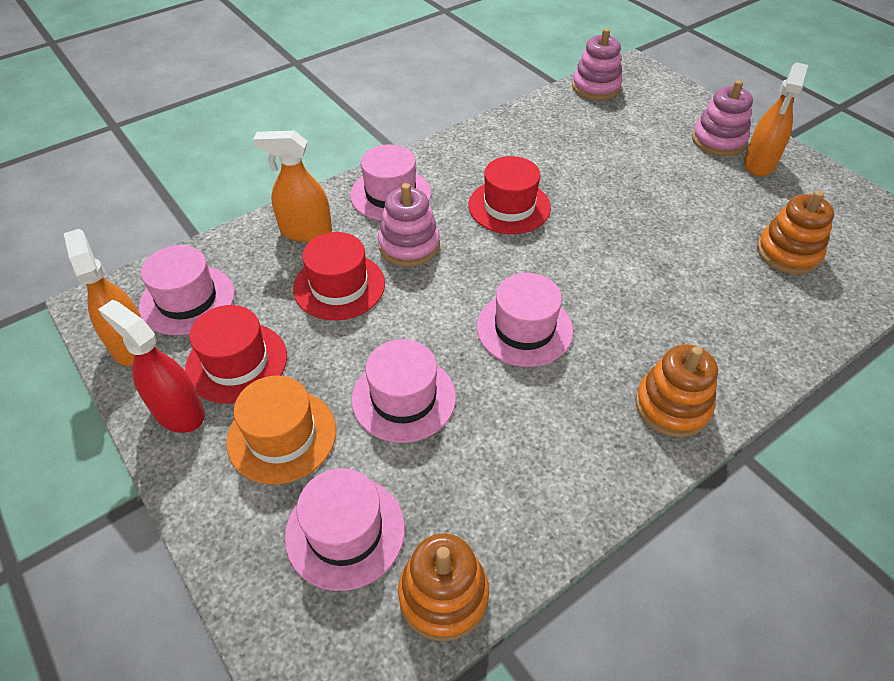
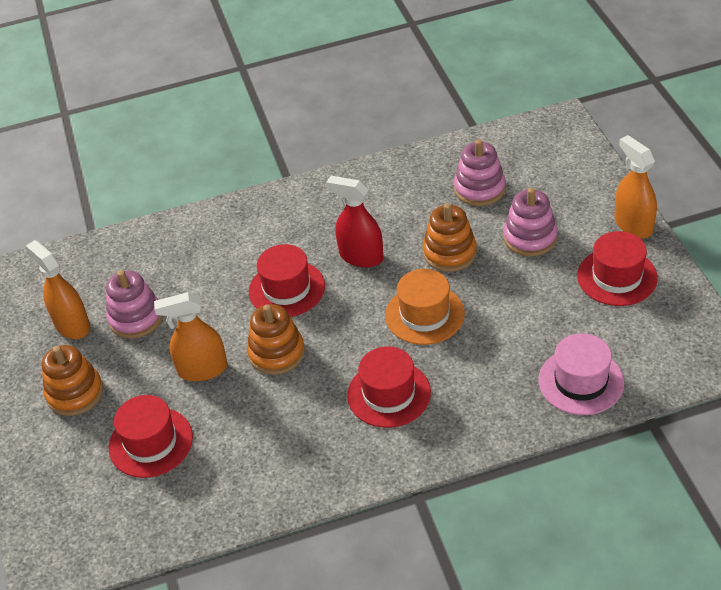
pink hat: [139,245,235,335] [285,468,405,591] [350,145,431,221] [351,339,456,443] [477,273,573,367] = 5 -> [539,333,624,415] = 1
red hat: [185,305,287,404] [293,232,385,321] [468,156,551,234] = 3 -> [109,395,193,478] [249,244,325,317] [347,346,431,428] [577,231,658,306] = 4

